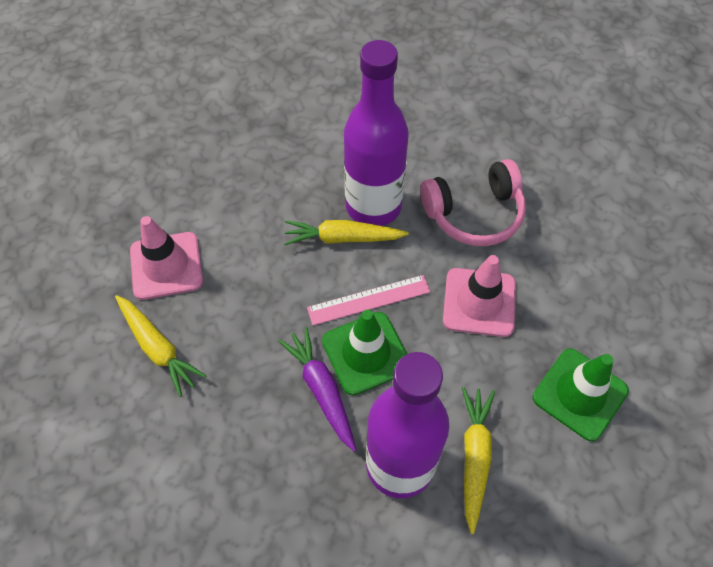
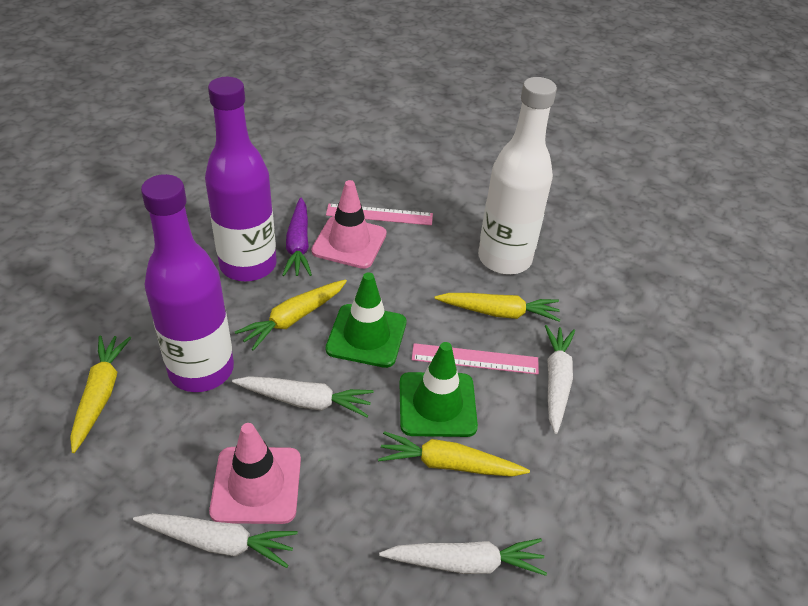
pink headphones: [420,159,526,246] = 1 -> none = 0
pink ruler: [307,275,430,326] = 1 -> [326,204,433,226] [412,343,539,375] = 2
white bottle: none = 0 -> [478,77,557,275] = 1
white carrot: none = 0 -> [133,513,298,568] [232,376,374,417] [379,538,547,576] [545,325,575,434] = 4
yellow carrot: [115,295,207,397] [284,220,409,245] [462,387,495,534] = 3 -> [70,335,131,453] [235,279,347,351] [378,431,530,477] [434,293,560,322] = 4

